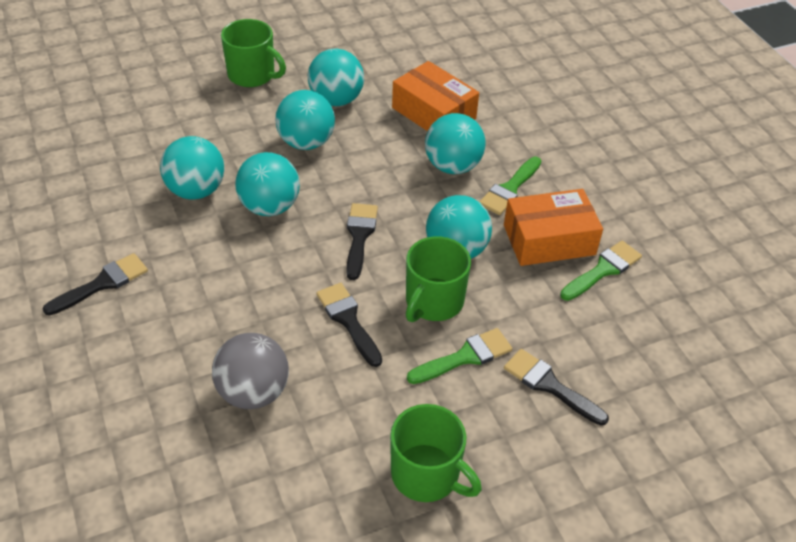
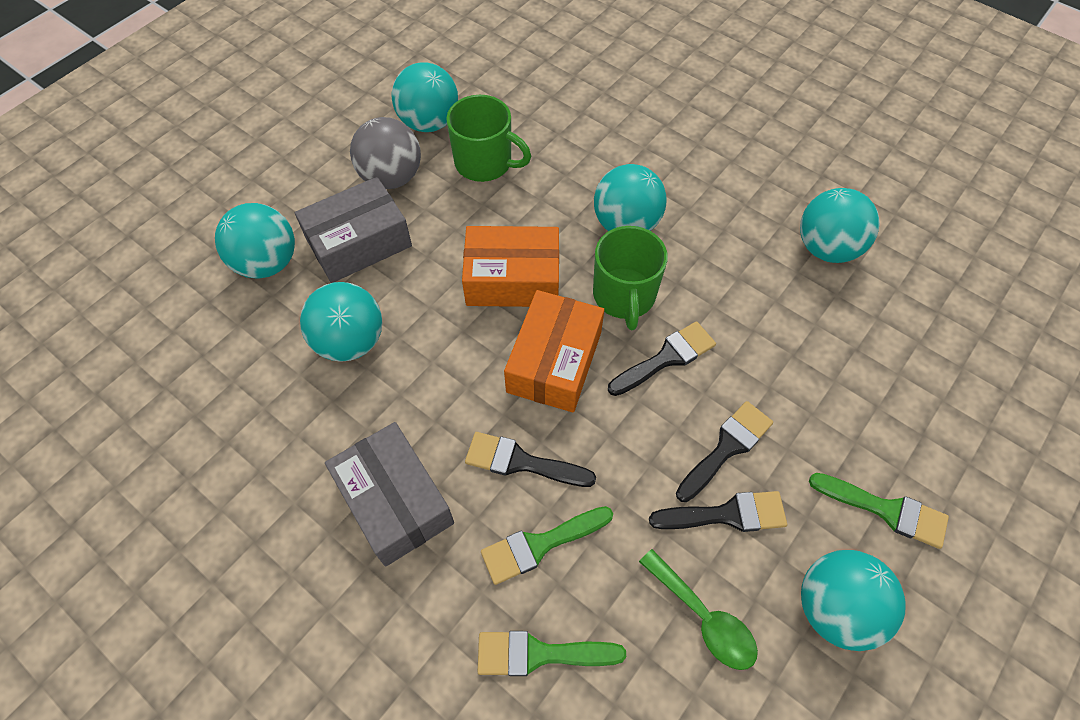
green mug: [221,19,286,87] [390,404,482,502] [406,236,471,322] = 3 -> [446,95,531,182] [593,226,668,330] = 2
green spoon: none = 0 -> [639,549,758,670] = 1
grey box: none = 0 -> [295,177,412,283] [325,422,454,567] = 2

